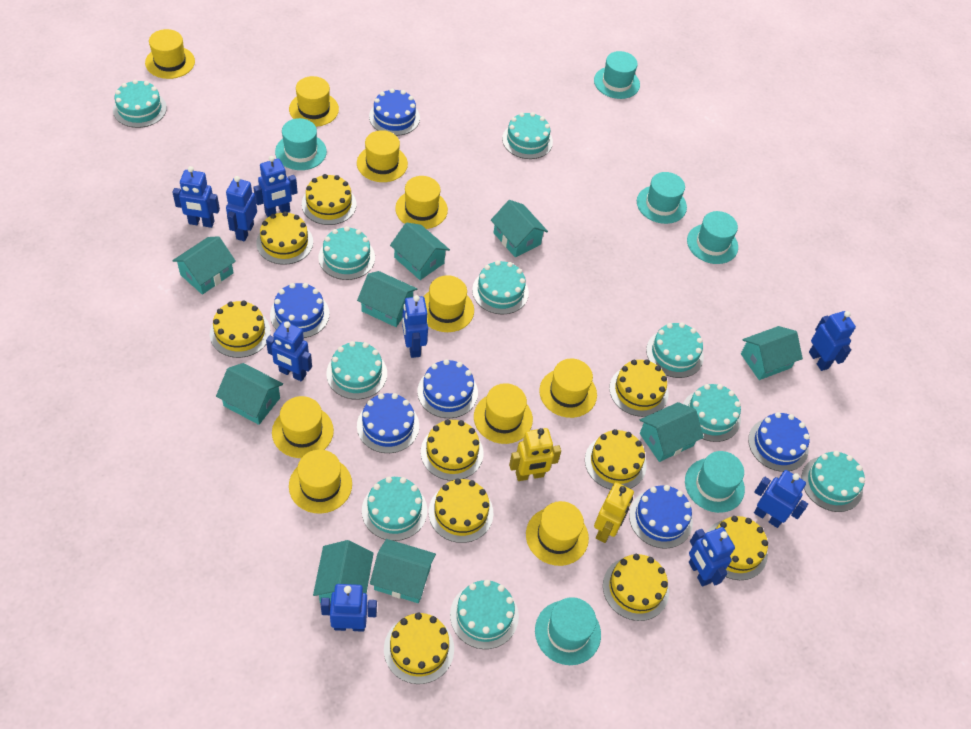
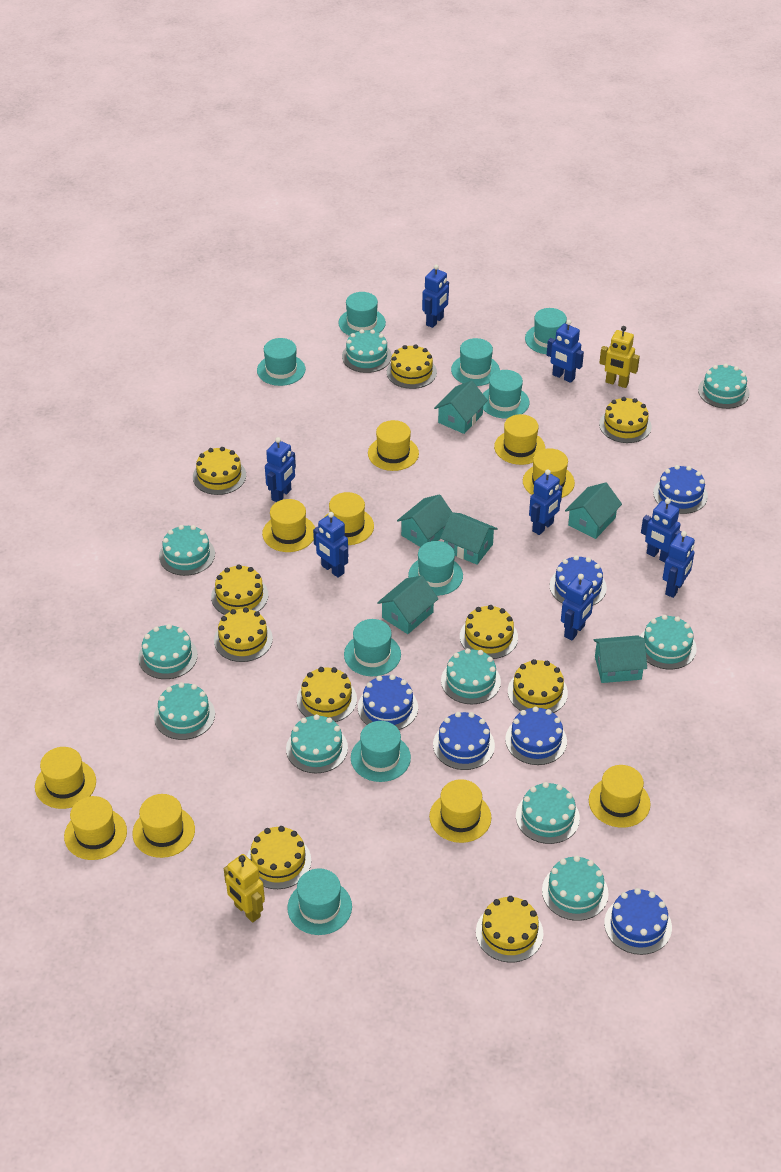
blue robot: [172,166,220,228] [226,176,257,241] [253,156,298,217] [266,321,312,381] [321,584,377,632] [402,295,428,358] [689,527,735,587] [754,470,808,528] [809,311,856,371] = 9 -> [265,437,296,502] [313,512,348,578] [422,264,449,328] [529,469,563,535] [547,320,584,383] [561,574,594,640] [641,498,681,562] [663,531,695,598] = 8
turquoise hat: [275,118,327,170] [535,597,601,665] [594,51,640,99] [637,172,687,224] [685,451,745,513] [687,211,738,264] = 6 -> [257,338,306,386] [287,868,352,935] [338,292,386,336] [344,619,401,676] [351,721,411,782] [408,541,463,596] [451,338,500,386] [483,370,529,419] [525,308,567,354] = 9
turquoise house: [173,236,236,295] [216,363,283,425] [313,540,374,604] [357,271,417,327] [370,539,436,603] [390,222,450,280] [491,200,548,257] [640,402,704,462] [741,326,803,380] = 9 -> [377,575,438,634] [397,494,452,547] [434,380,488,434] [440,512,498,565] [565,482,622,539] [593,635,647,683] = 6

